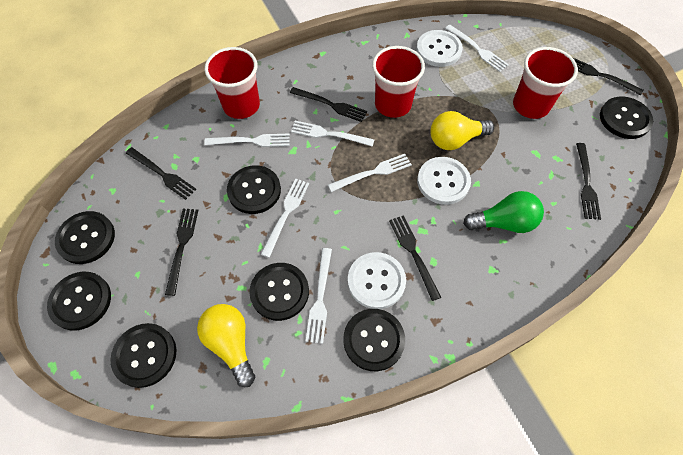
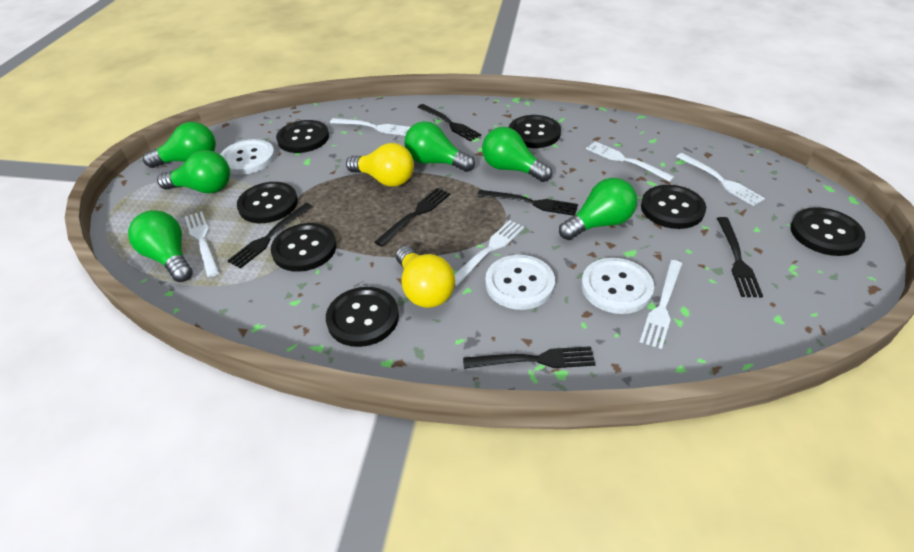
green light bulb: [463,191,544,233] = 1 -> [128,210,193,282] [143,122,216,168] [157,150,230,193] [404,121,475,172] [482,127,552,182] [559,178,637,240] = 6
red cup: [205,47,260,119] [372,46,425,118] [513,47,578,119] = 3 -> none = 0

